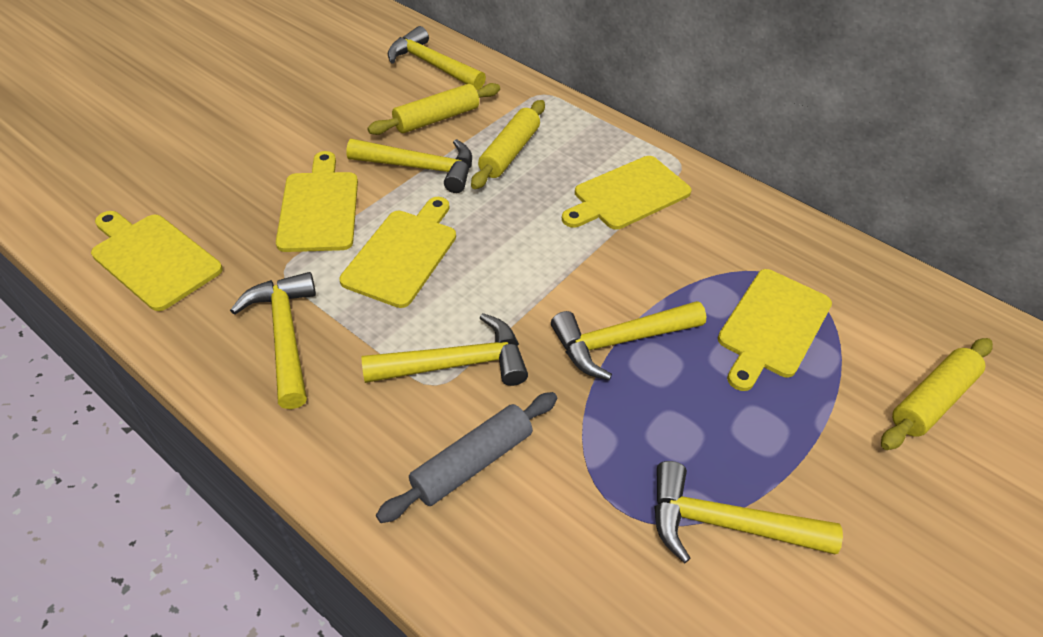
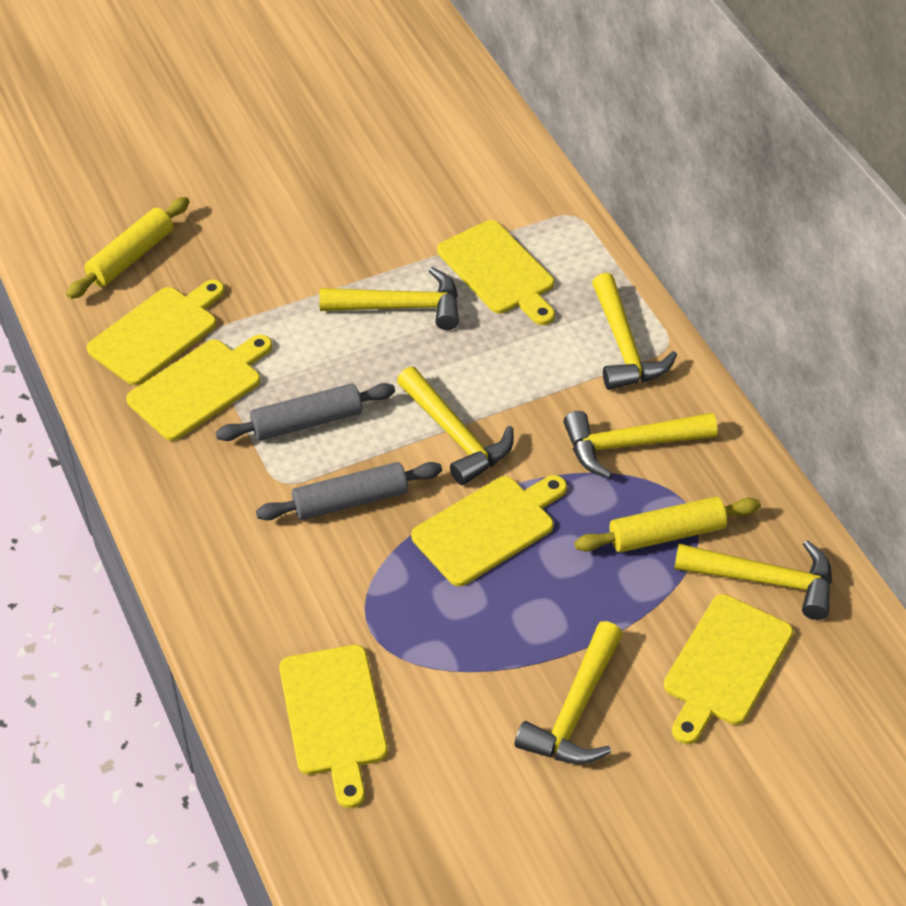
grey rolling pin: [376,392,557,523] = 1 -> [215,383,395,441] [256,462,442,520] = 2
yellow cutting board: [91,211,223,311] [276,151,358,252] [339,197,456,308] [562,156,692,230] [718,269,832,391] = 5 -> [87,280,225,385] [126,335,272,441] [279,645,388,808] [411,475,567,586] [437,220,555,325] [664,594,793,744] = 6
yellow rolling pin: [367,83,500,135] [471,100,545,189] [881,338,993,450] = 3 -> [66,197,190,299] [575,497,761,552] = 2

